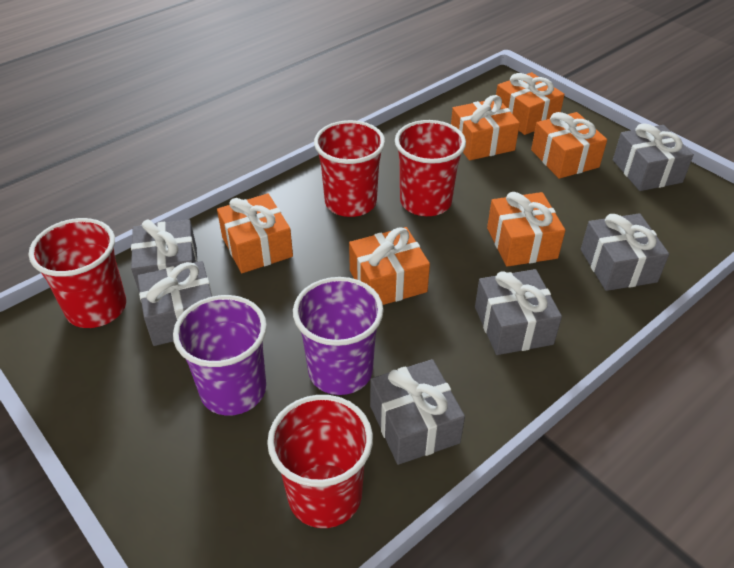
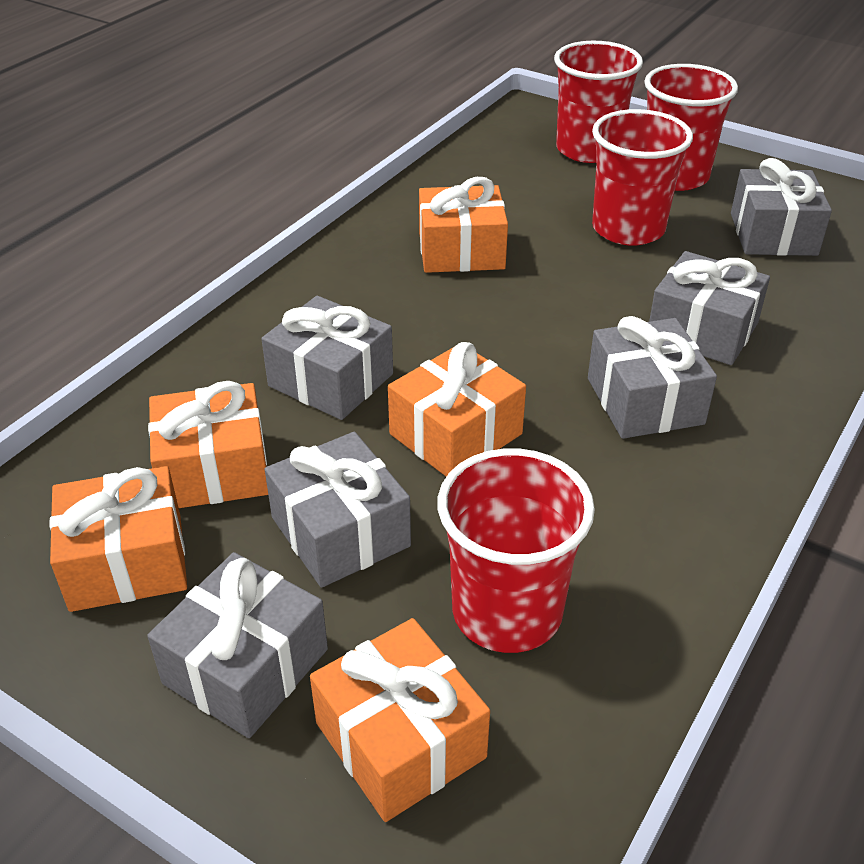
orange gift: [217,194,293,273] [349,227,430,305] [451,95,520,160] [487,192,565,267] [496,72,565,135] [531,112,607,179] = 6 -> [49,466,187,612] [148,381,268,508] [310,618,490,822] [388,342,526,477] [419,177,508,273] = 5
purple cup: [173,295,267,415] [293,277,383,395] = 2 -> none = 0

